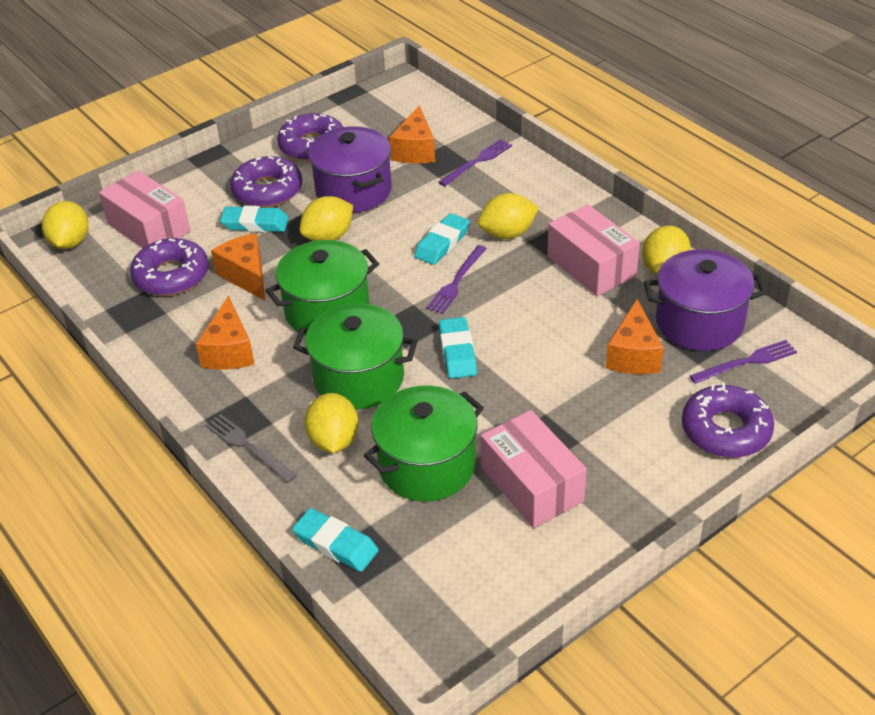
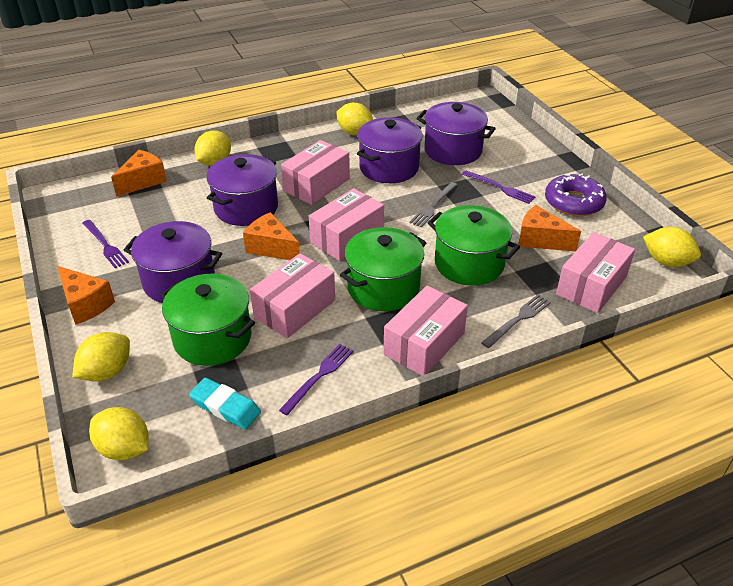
grey fork: [205,414,297,483] = 1 -> [409,182,457,227] [481,294,551,348] = 2
pink box: [99,171,190,248] [481,410,587,528] [547,204,640,296] = 3 -> [250,253,335,338] [281,140,350,205] [309,188,384,261] [383,285,468,376] [556,232,635,313] = 5
purple donut: [130,238,209,296] [230,156,302,208] [277,113,343,161] [682,382,774,458] = 4 -> [545,174,607,216] = 1
purple pot: [308,126,392,213] [644,249,767,351] = 2 -> [124,221,222,303] [206,154,278,226] [357,117,423,183] [417,102,496,165] = 4
turquoise eraser: [220,205,289,232] [292,508,379,572] [414,213,470,265] [439,317,477,379] = 4 -> [189,378,261,429] = 1

